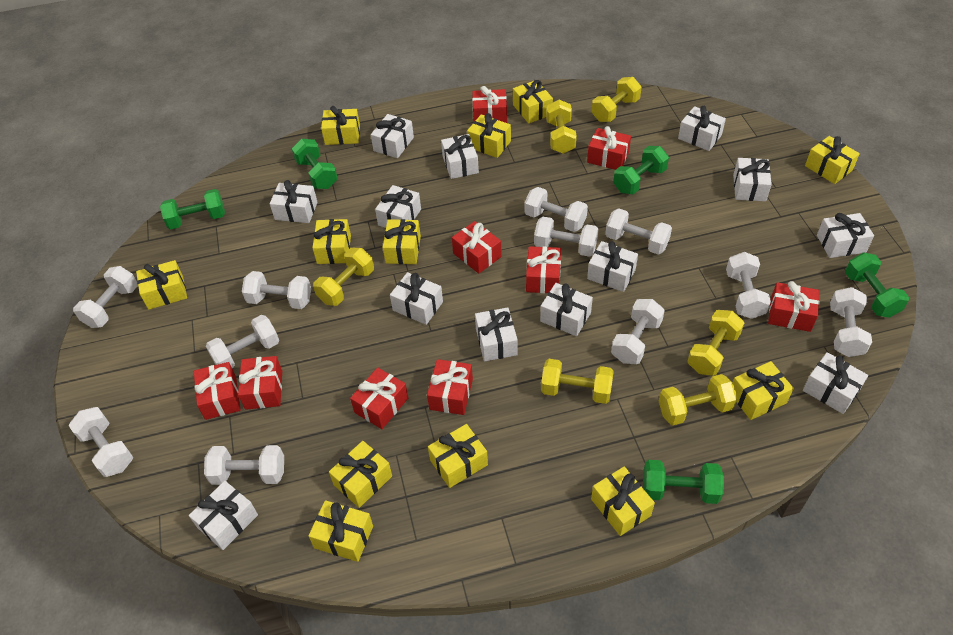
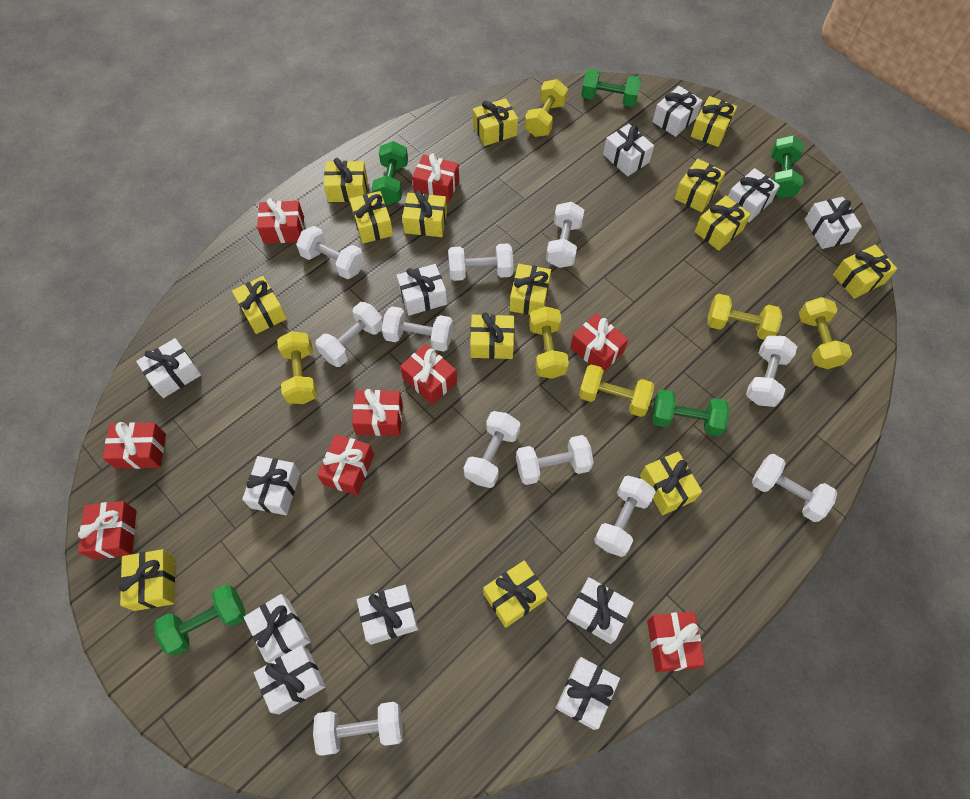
white gift: [189,481,258,550] [270,180,318,223] [371,114,414,158] [375,185,421,228] [390,272,443,325] [441,134,479,179] [475,307,518,361] [540,283,593,336] [587,241,638,292] [678,106,726,151] [733,158,772,201] [803,352,868,414] [817,213,874,258] = 13 -> [136,338,201,398] [242,456,300,515] [244,594,311,663] [254,645,326,714] [357,585,418,645] [396,264,447,316] [556,657,620,730] [567,577,634,644] [603,124,654,176] [652,86,703,137] [728,168,780,222] [805,197,862,249] = 12
yellow gift: [136,260,187,310] [308,500,373,562] [312,219,351,264] [321,106,360,145] [329,441,392,508] [382,219,421,264] [428,424,488,488] [467,113,511,158] [513,80,553,124] [591,466,655,536] [733,361,794,420] [805,136,860,184] = 12 -> [119,549,175,611] [232,276,287,334] [324,158,367,202] [349,191,393,244] [402,190,447,237] [470,313,514,359] [473,98,518,146] [483,560,548,628] [509,264,551,315] [640,452,702,515] [674,159,725,213] [691,96,737,147] [694,196,751,251] [833,245,897,299] = 14

